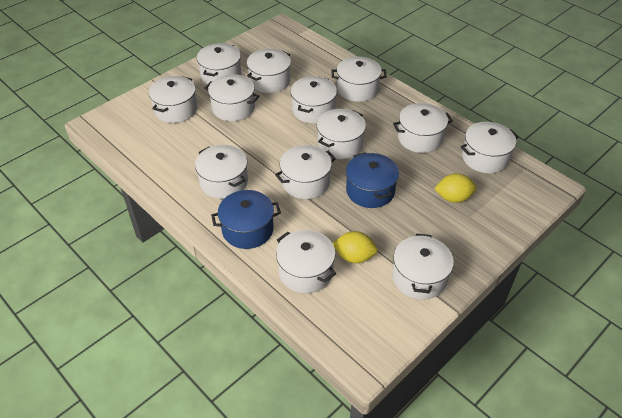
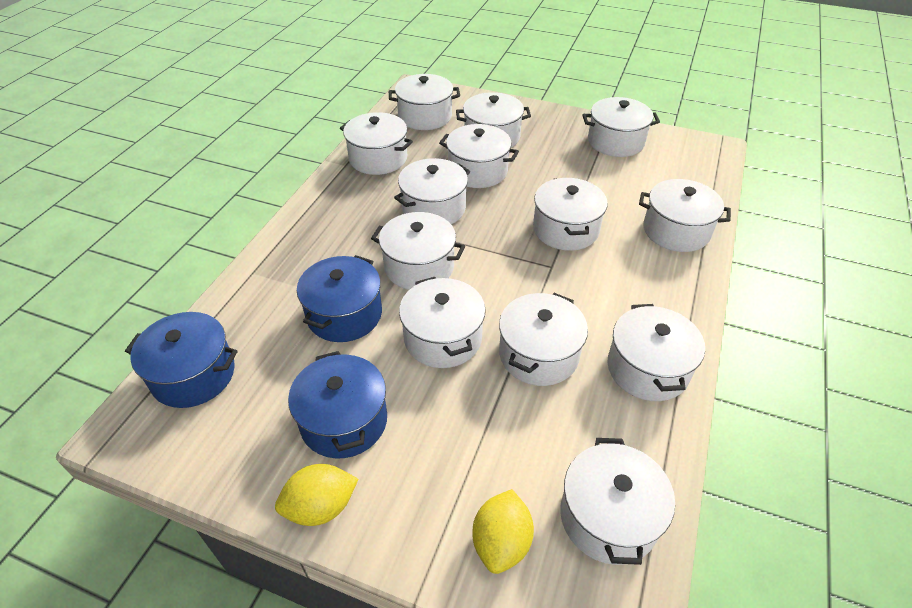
blue pot: [211,190,281,249] [346,152,399,208] = 2 -> [125,312,238,408] [288,351,387,458] [297,255,382,342] = 3

